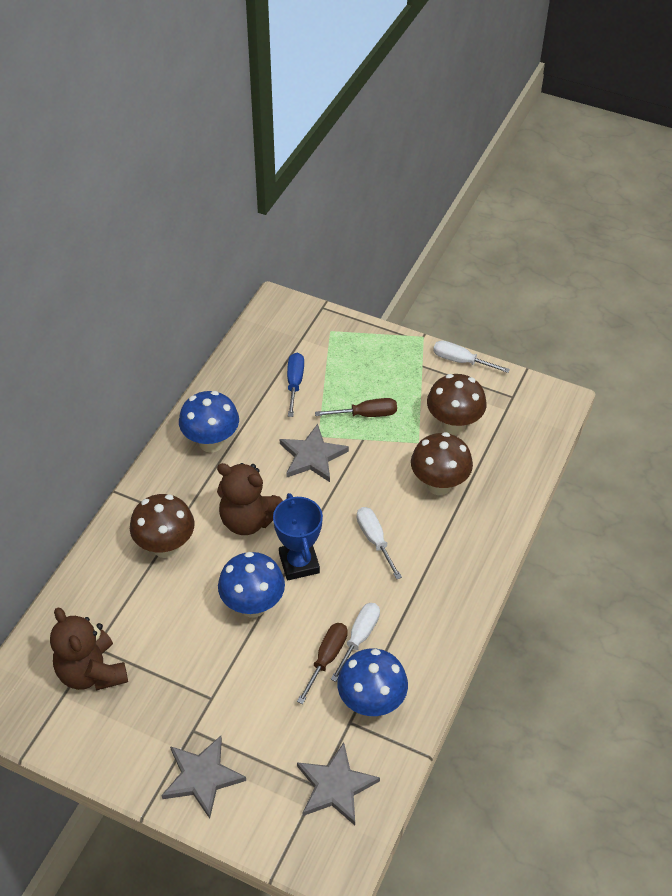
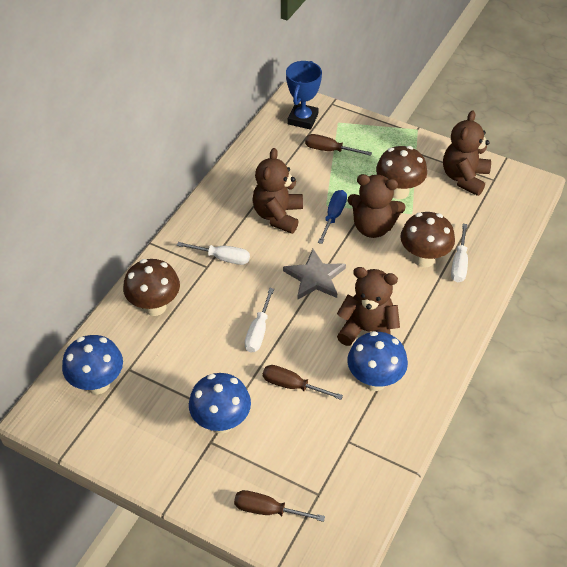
brown screwdriver: [297,623,348,704] [315,398,397,417] = 2 -> [234,490,325,522] [263,365,343,400] [305,134,372,156] = 3
brown teddy bear: [50,607,128,690] [217,463,283,535] = 2 -> [252,148,303,234] [337,267,400,346] [348,174,406,238] [443,110,491,196] = 4
grey star: [161,736,246,819] [280,424,349,482] [297,742,380,825] = 3 -> [283,249,346,300] = 1

